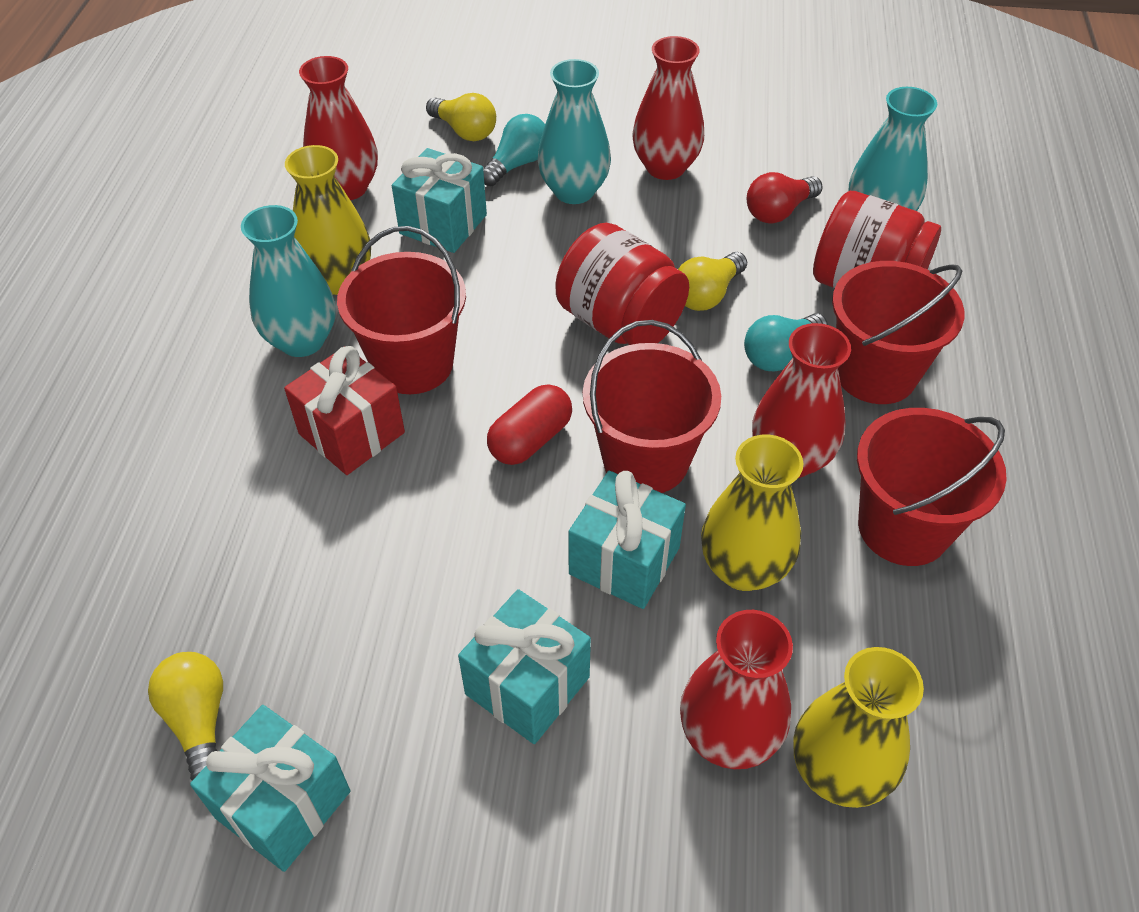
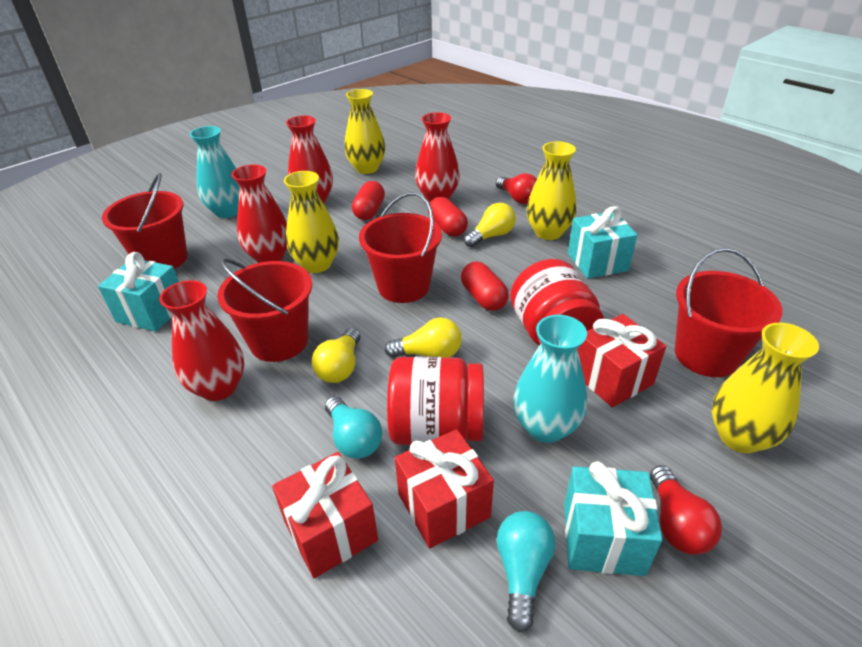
red capsule: [487,384,572,465] = 1 -> [352,181,385,220] [428,197,468,237] [461,261,509,311] = 3
red gift: [284,346,405,475] = 1 -> [272,452,378,578] [395,429,494,548] [577,314,666,407] = 3
red light bulb: [747,172,823,223] = 1 -> [496,173,537,204] [650,465,722,554] = 2
turquoise gift: [190,705,350,872] [392,148,487,253] [458,589,591,744] [569,471,686,609] = 4 -> [98,252,179,332] [564,461,662,576] [568,206,637,279] = 3
turquoise vase: [241,205,336,357] [538,59,611,204] [849,87,937,211] = 3 -> [189,126,240,218] [513,315,587,443] = 2
yellow vase: [285,145,371,295] [701,435,803,591] [793,647,924,808] = 3 -> [284,171,339,273] [344,89,385,174] [527,141,576,240] [712,323,819,453] = 4

